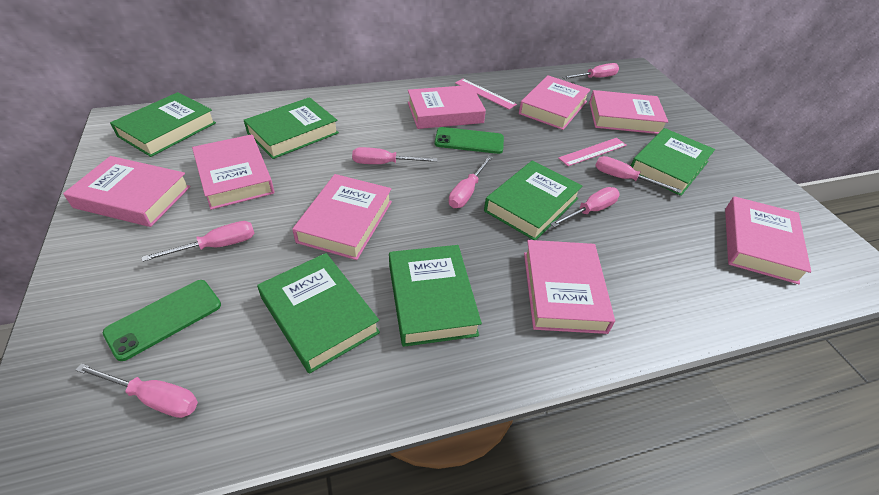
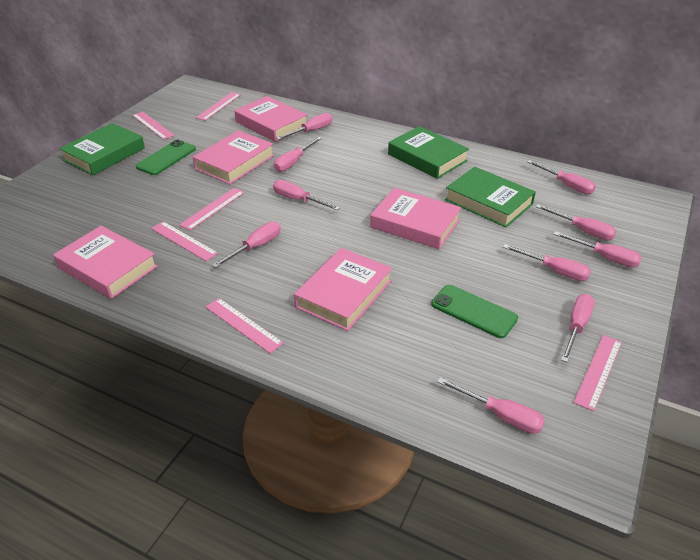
green book: [110,92,216,157] [244,97,339,159] [257,253,380,374] [389,245,482,347] [484,160,582,240] [631,128,715,196] = 6 -> [59,123,145,175] [388,126,469,179] [445,167,536,227] = 3
pink book: [63,156,191,227] [192,134,275,210] [292,174,392,260] [408,85,486,129] [519,75,591,130] [524,240,615,334] [589,90,668,134] [725,196,811,284] = 8 -> [53,226,158,299] [193,130,274,184] [234,96,307,142] [294,248,392,331] [370,188,462,249] = 5
pink ruler: [455,79,517,109] [559,138,627,166] = 2 -> [132,112,175,140] [151,221,218,261] [179,188,245,230] [196,92,241,121] [206,298,284,354] [574,335,622,411] = 6
pink screwdriver: [76,363,198,418] [141,221,255,262] [352,147,438,164] [449,156,493,208] [550,187,620,227] [562,63,619,79] [595,156,681,193] = 7 -> [212,222,281,268] [273,180,340,210] [274,137,322,172] [277,113,332,140] [437,377,545,434] [503,244,591,281] [527,160,596,194] [536,205,616,240] [554,231,642,268] [561,294,595,362] = 10

